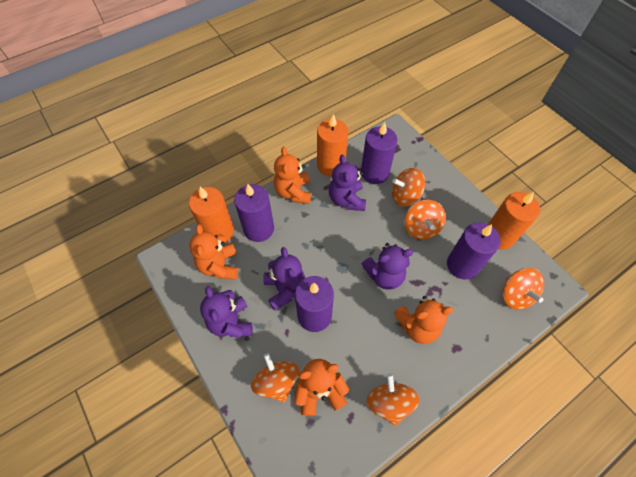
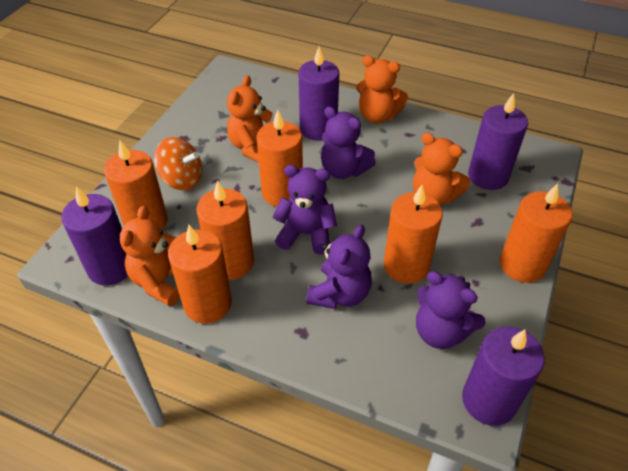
orange candle: [189,187,234,243] [317,114,348,177] [488,192,540,250] = 3 -> [104,140,168,230] [168,225,232,324] [196,180,254,280] [256,110,303,207] [384,185,443,284] [500,184,573,283] = 6
orange spinning top: [251,353,299,402] [367,373,419,426] [392,168,425,207] [404,200,446,240] [503,268,544,309] = 5 -> [154,137,202,190] = 1

